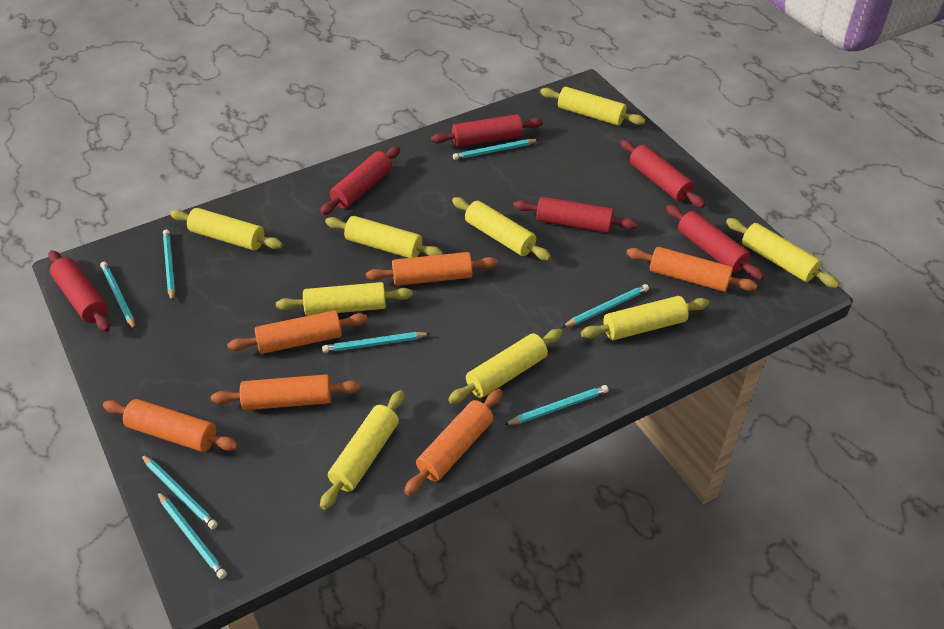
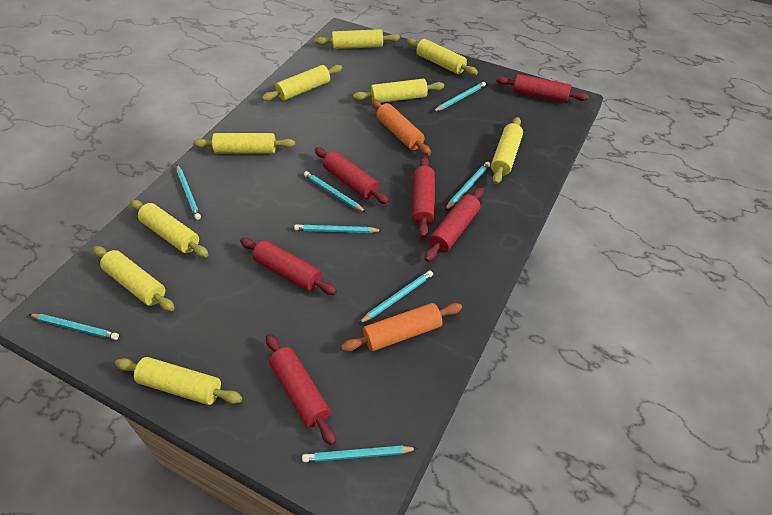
orange rolling pin: [103,399,238,452] [211,374,360,410] [227,310,368,354] [366,252,498,286] [404,389,503,496] [626,247,757,292] = 6 -> [341,303,462,352] [371,99,431,155] = 2

